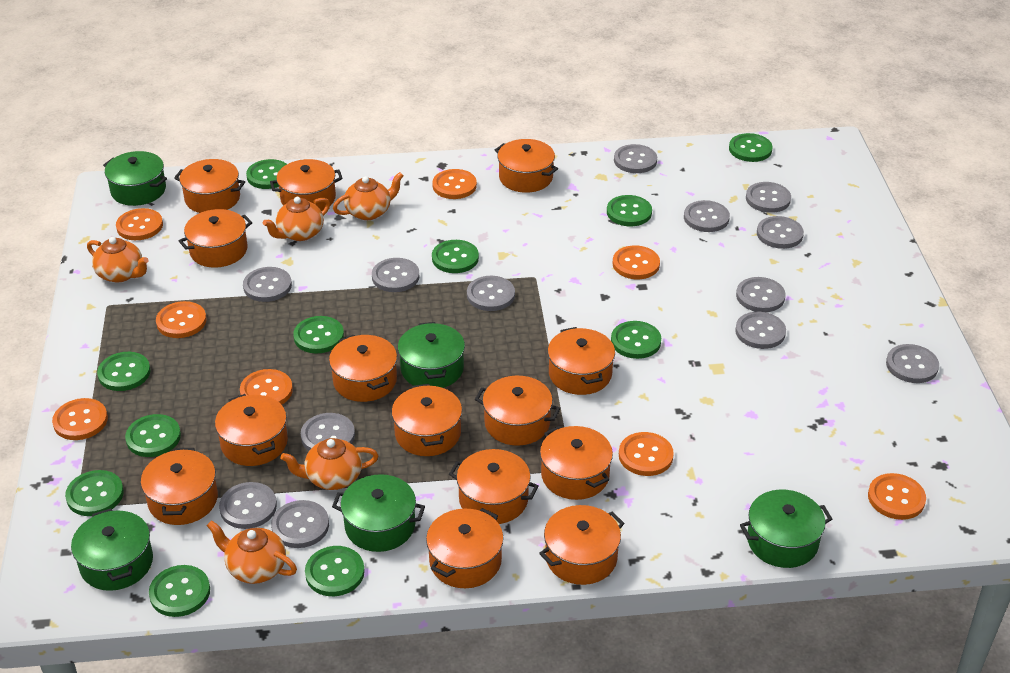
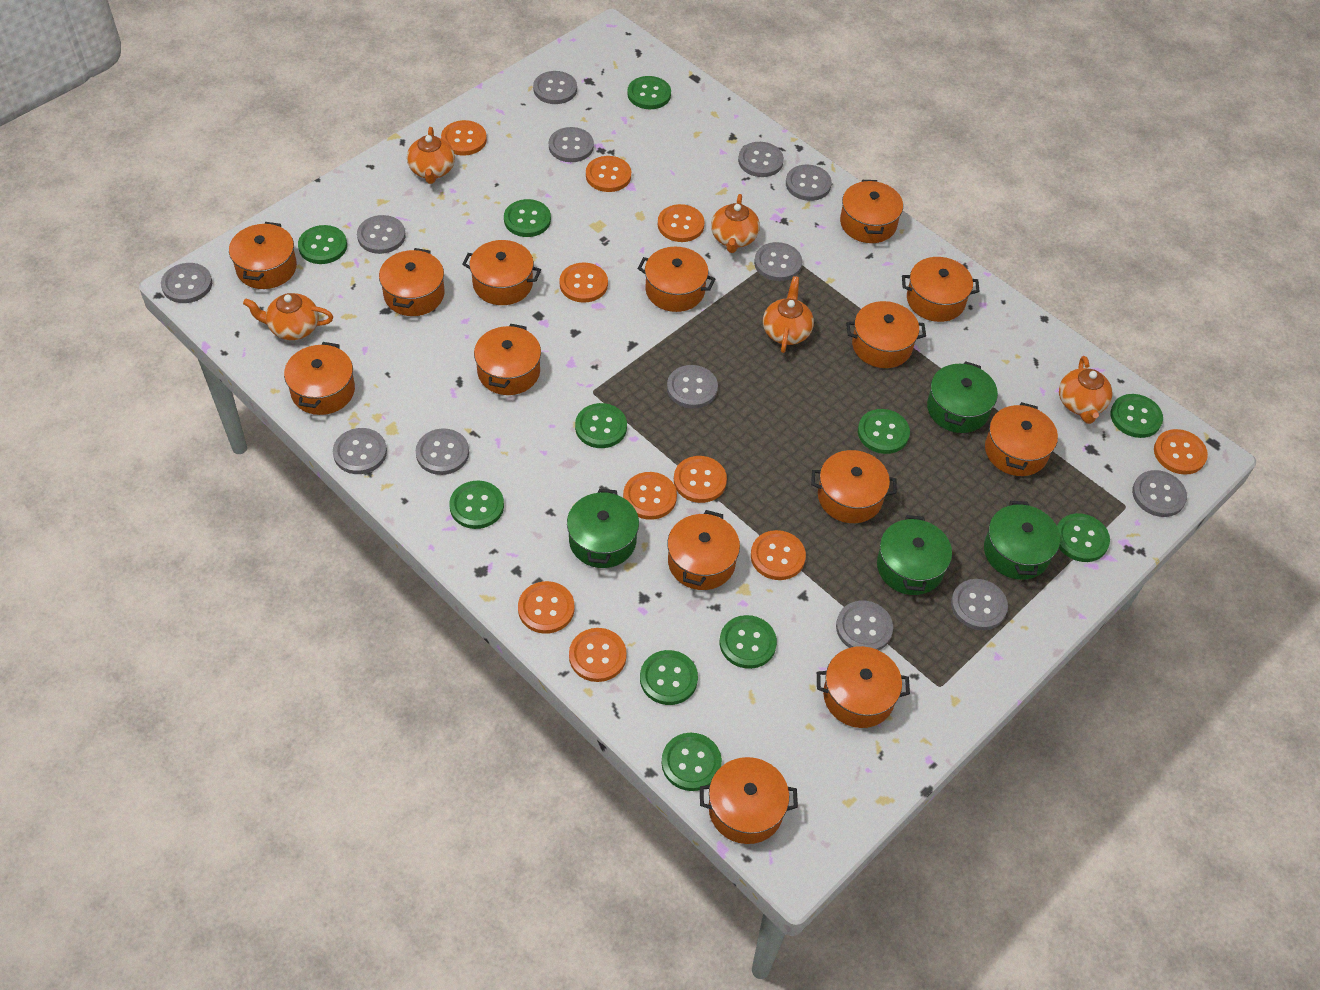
green pot: [71,508,153,591] [103,151,167,206] [332,474,425,552] [398,322,465,388] [740,490,832,568] = 5 -> [567,489,639,568] [877,515,952,595] [927,361,998,433] [984,501,1060,580] = 4
orange button: [52,398,108,440] [116,208,163,240] [156,301,207,338] [240,369,293,405] [432,169,477,199] [613,245,660,279] [619,432,674,476] [868,473,926,520] = 8 -> [441,120,487,156] [518,581,575,634] [559,262,608,303] [569,628,627,682] [586,156,631,192] [623,472,677,520] [658,204,705,242] [674,456,727,503] [751,530,806,580] [1154,429,1208,475] = 10

